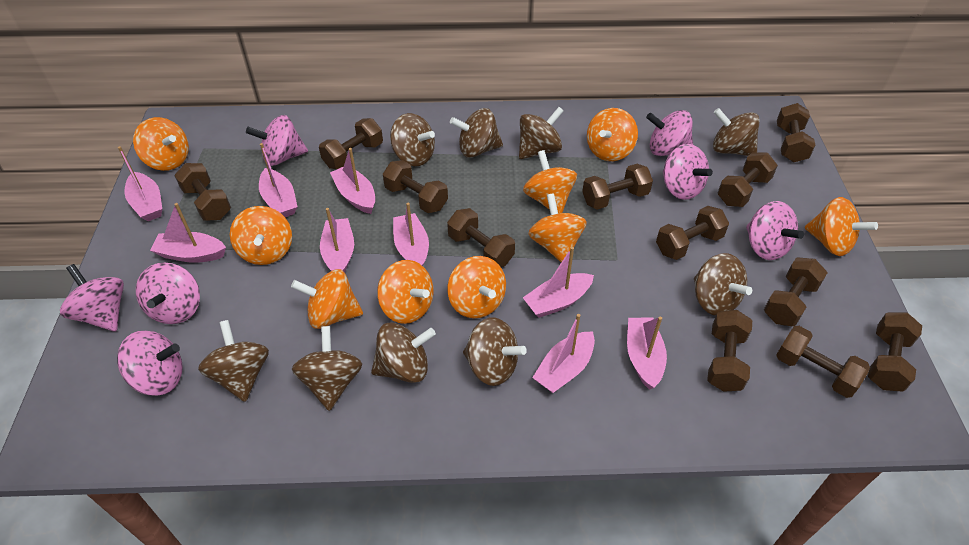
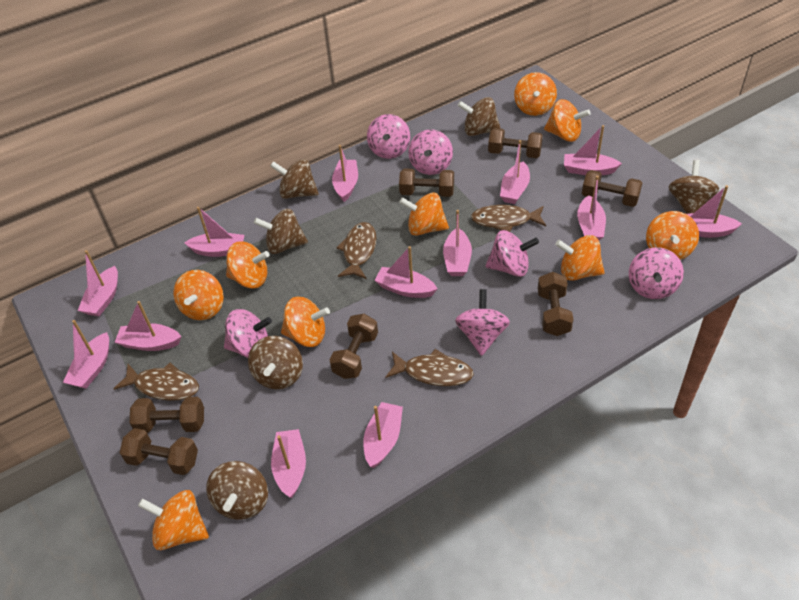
brown dumbbell: [174,163,231,221] [319,118,383,169] [383,160,448,213] [447,208,515,267] [582,164,653,210] [656,206,729,260] [707,310,752,392] [718,152,778,207] [764,258,827,326] [776,326,870,398] [777,103,815,162] [868,312,922,392] = 12 -> [120,428,198,475] [130,397,204,433] [330,314,378,379] [399,168,454,197] [488,128,543,158] [538,272,573,336] [582,170,642,207] = 7
brown fish: none = 0 -> [113,363,199,401] [336,222,377,279] [385,349,474,386] [471,205,546,232] = 4
brown spinning top: [198,320,269,402] [292,326,362,411] [371,322,436,383] [390,113,435,166] [450,108,503,158] [463,317,527,386] [519,107,563,159] [694,253,752,315] [713,108,760,156] = 9 -> [206,461,268,520] [248,336,303,389] [254,209,308,254] [270,159,319,199] [458,97,501,136] [669,160,719,214] = 6
pink boat: [118,146,162,221] [150,203,226,263] [259,143,297,217] [320,208,354,273] [330,148,375,214] [393,203,429,266] [523,247,594,318] [532,314,595,393] [627,317,667,390] = 9 -> [63,320,109,389] [78,250,118,316] [115,301,182,351] [184,207,244,257] [271,429,306,498] [332,145,358,202] [363,402,403,468] [374,246,437,298] [443,210,472,276] [500,140,530,204] [564,125,622,175] [577,176,606,240] [687,185,742,238] = 13
pink spinning top: [60,264,124,332] [117,331,183,396] [136,263,200,324] [246,115,308,166] [646,110,693,156] [663,144,713,200] [746,201,804,260] = 7 -> [224,309,272,358] [367,114,410,159] [409,129,453,175] [455,289,510,356] [485,230,539,277] [629,247,684,299] = 6

